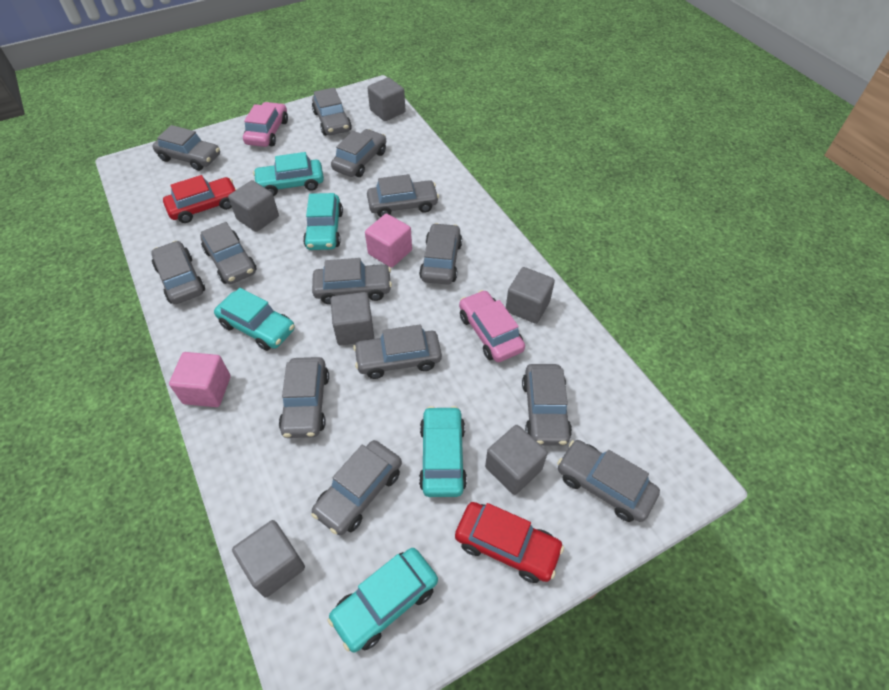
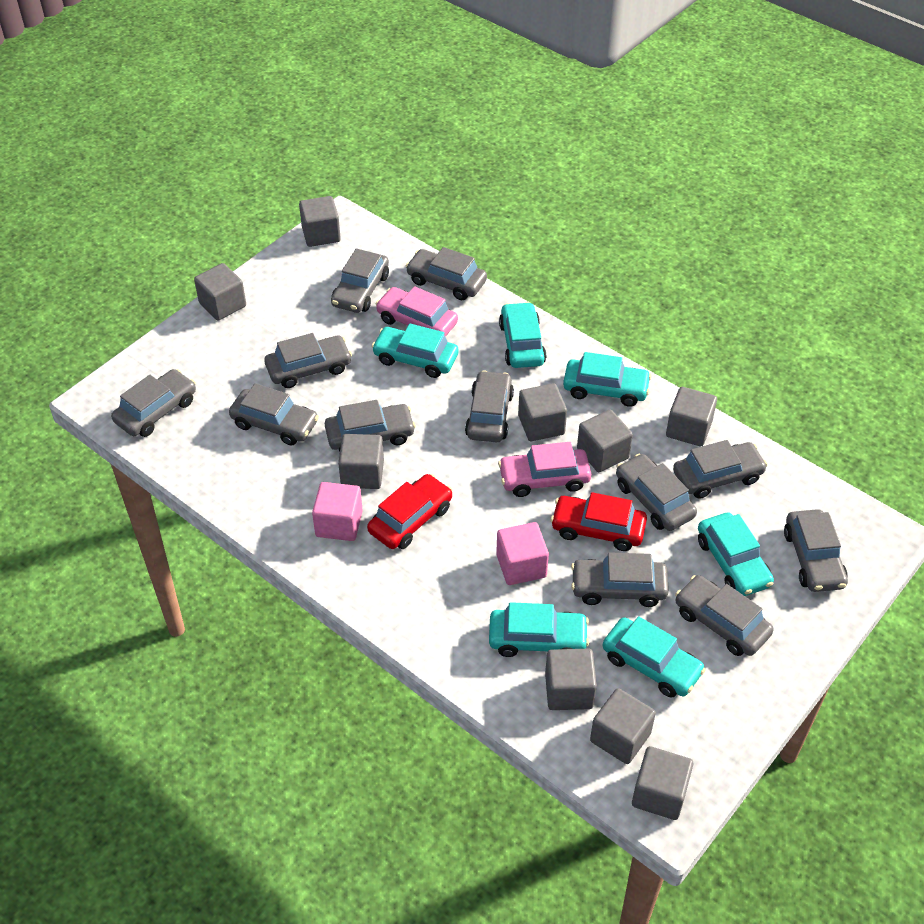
grey car: [151,241,205,304] [152,125,220,171] [200,222,257,284] [279,357,329,438] [311,440,402,535] [312,88,352,136] [312,258,392,304] [331,129,386,177] [353,324,442,379] [367,174,439,217] [419,223,462,285] [522,364,572,446] [557,440,660,522] = 13 -> [111,369,196,437] [229,383,319,446] [264,333,352,388] [325,400,416,452] [331,248,389,313] [406,247,487,300] [465,370,514,442] [571,552,669,607] [616,454,697,531] [673,440,767,499] [675,575,774,656] [784,509,848,592] = 12
grey cube: [228,180,279,232] [232,520,305,598] [331,292,374,345] [367,77,405,121] [485,425,548,495] [506,267,555,324] = 6 -> [194,263,246,321] [299,196,341,247] [338,434,384,489] [518,383,567,441] [545,649,597,710] [577,410,633,472] [590,688,656,764] [632,746,693,820] [666,387,717,446] = 9
turquoise car: [214,288,295,351] [253,152,324,196] [303,193,343,250] [327,548,438,652] [419,406,467,497] = 5 -> [372,323,458,378] [489,602,589,657] [499,302,546,368] [563,352,652,407] [603,616,706,698] [698,512,774,596] = 6

